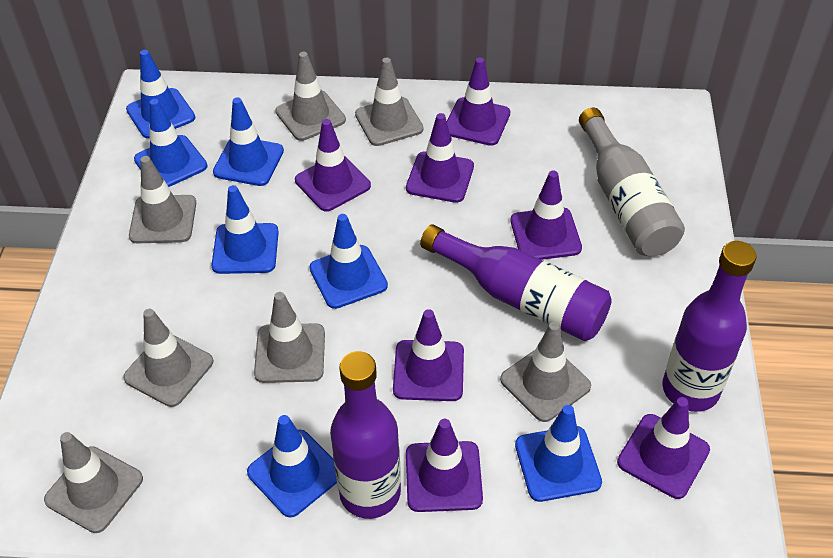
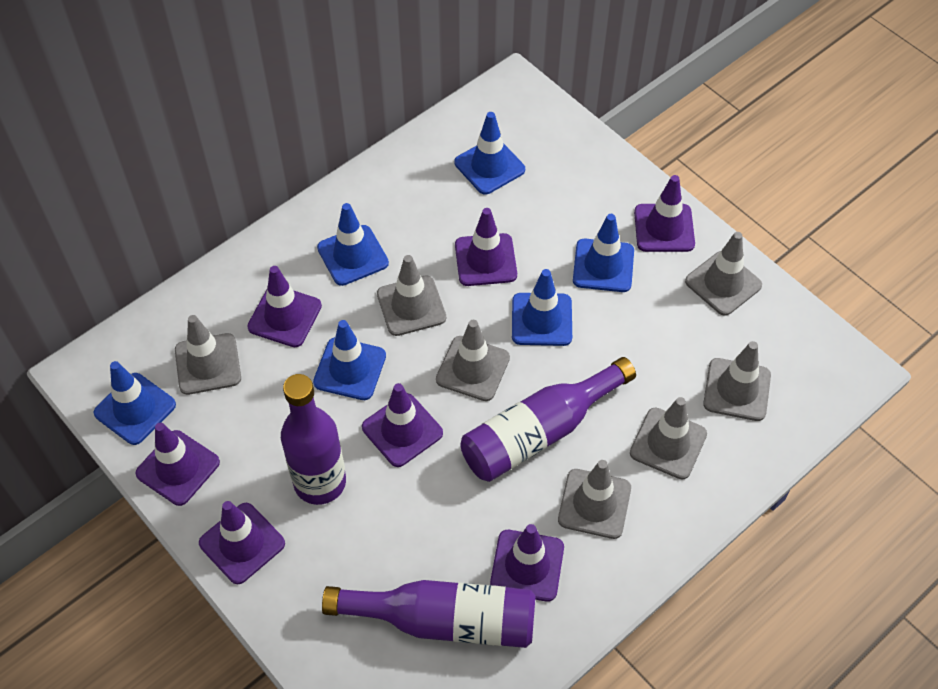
blue traffic cone: [126,50,195,139] [134,99,207,187] [211,185,279,274] [213,97,284,186] [247,415,337,518] [310,214,388,309] [515,405,602,502] = 7 -> [93,361,176,445] [313,320,386,400] [317,203,389,286] [454,112,525,195] [512,269,572,346] [573,214,634,292] = 6
grey bottle: [579,108,685,256] = 1 -> none = 0

